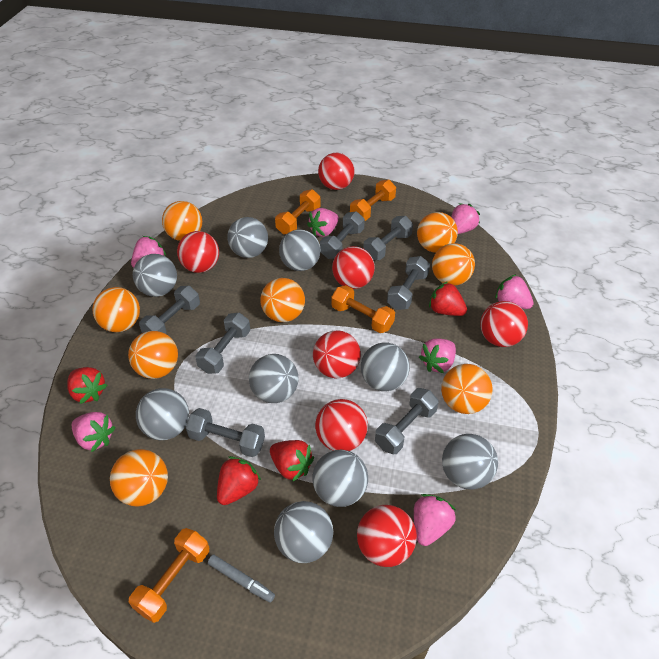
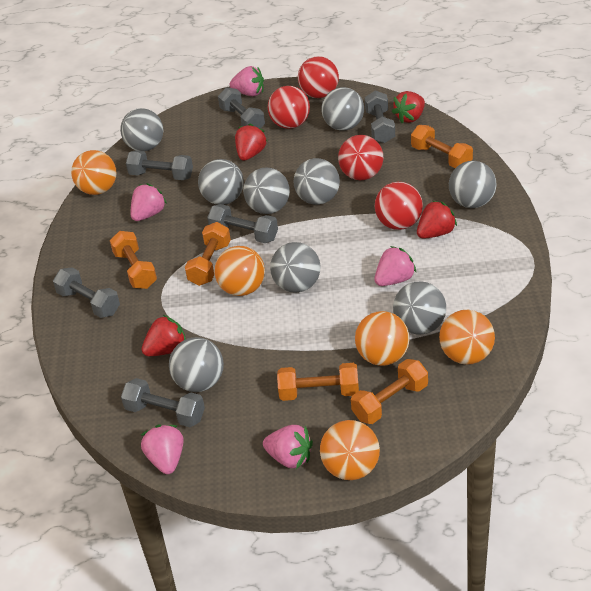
grey dumbbell: [139,286,200,334] [186,408,265,457] [195,313,250,374] [320,211,365,259] [363,216,413,260] [375,388,439,454] [387,256,430,310] = 7 -> [53,267,120,318] [121,378,205,427] [126,150,193,180] [207,204,278,243] [218,87,265,129] [365,90,395,143] = 6
grey marker: [208,555,275,603] = 1 -> none = 0
orange ball: [93,287,140,332] [110,449,168,507] [128,331,178,379] [162,201,202,241] [260,278,305,322] [417,212,458,253] [432,243,475,286] [441,364,493,414] = 8 -> [71,150,116,195] [214,246,265,296] [320,420,380,480] [355,311,409,366] [439,310,495,365] = 5
orange dumbbell: [129,528,209,623] [275,189,320,234] [331,285,395,333] [350,180,396,221] = 4 -> [110,231,157,289] [185,222,231,286] [277,363,359,401] [351,359,428,424] [411,125,473,168] = 5
pink strawberry: [72,412,116,452] [131,236,166,268] [307,208,339,237] [414,494,456,546] [419,338,456,373] [451,203,480,234] [495,274,534,309] = 7 -> [131,183,167,221] [141,425,184,474] [230,66,264,96] [263,425,313,469] [374,246,417,286] = 5
red ball: [177,231,219,273] [313,330,361,378] [315,399,368,451] [318,153,355,190] [332,246,375,289] [357,505,417,567] [480,301,528,347] = 7 -> [268,86,310,129] [298,56,339,98] [338,135,383,180] [375,182,423,230] = 4

